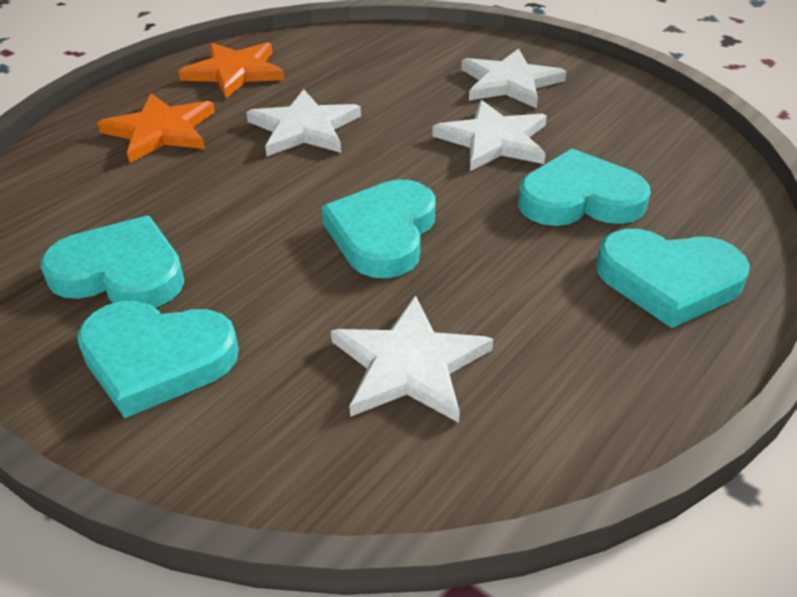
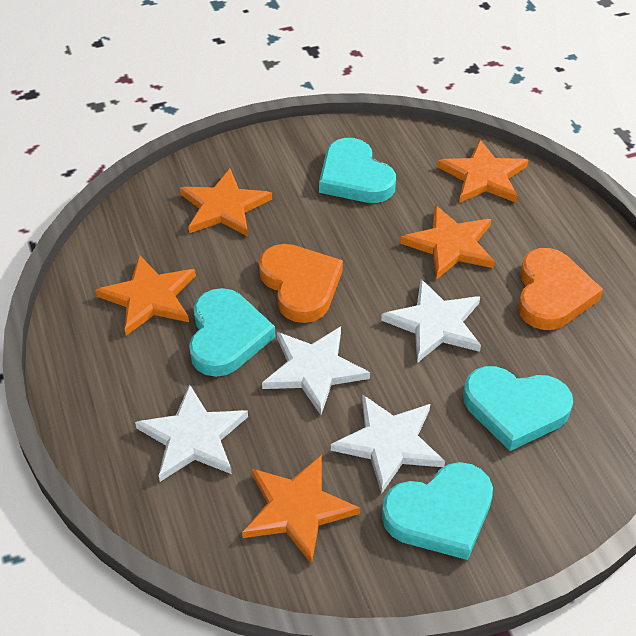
orange heart: none = 0 -> [259,244,343,323] [518,248,603,330] = 2
orange star: [97,94,215,163] [178,42,285,98] = 2 -> [95,255,196,336] [180,169,272,237] [242,455,360,564] [400,205,495,280] [437,140,528,203] = 5
turquoise heart: [41,216,184,308] [77,301,239,418] [322,180,436,278] [518,149,651,226] [596,229,750,328] = 5 -> [189,288,275,377] [319,138,396,203] [382,462,493,560] [463,366,573,451] = 4

